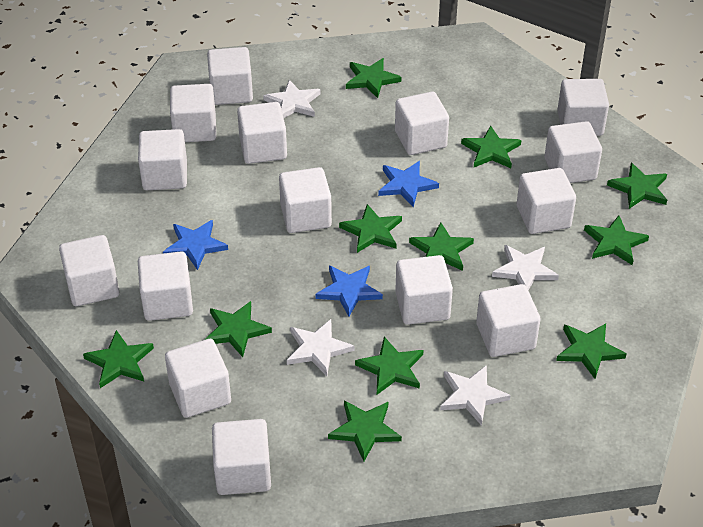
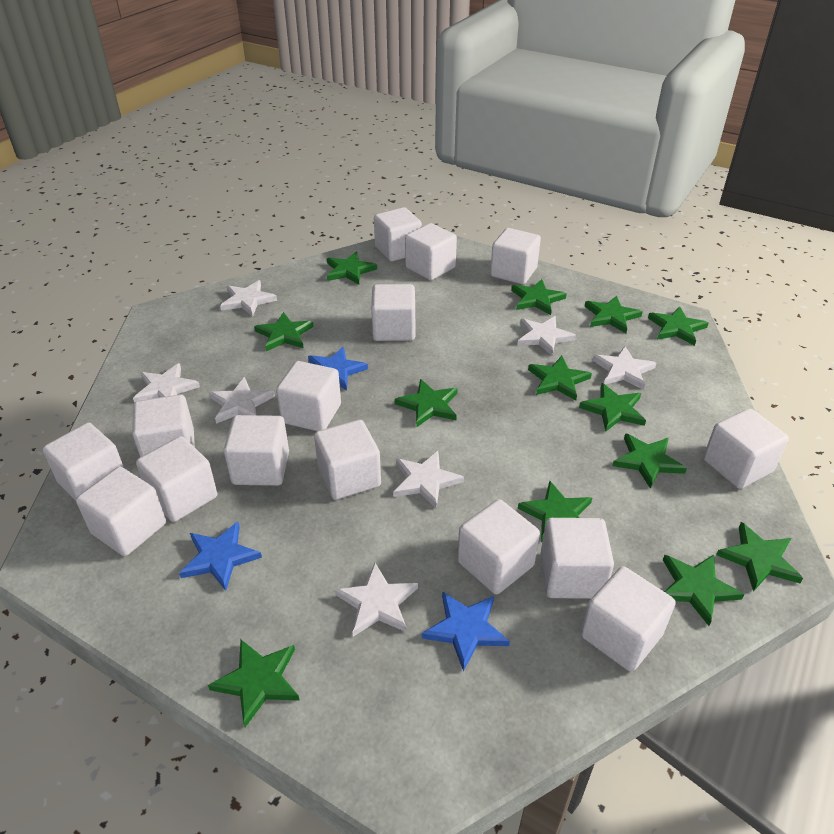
green star: [83,330,154,388] [205,301,272,357] [328,400,402,461] [339,204,402,253] [346,58,401,98] [355,337,424,395] [409,222,474,271] [461,126,521,168] [556,323,627,379] [584,216,649,265] [607,163,667,209] = 11 -> [208,640,300,727] [254,312,314,351] [327,252,377,285] [395,379,458,428] [511,279,567,315] [518,481,592,542] [528,356,592,400] [579,383,646,431] [585,295,643,333] [612,433,687,489] [648,306,708,346] [663,555,744,626] [716,522,803,591] = 13
white star: [263,80,321,118] [287,319,354,376] [440,365,511,426] [492,245,559,291] = 4 -> [133,363,200,402] [209,377,275,424] [220,280,277,317] [335,563,418,637] [393,451,464,509] [517,316,576,356] [593,346,656,390] = 7

